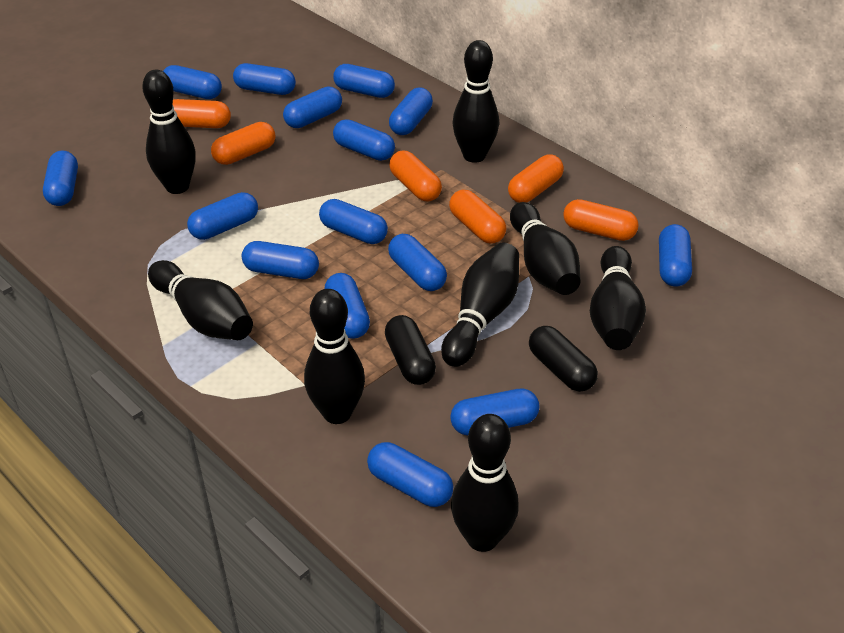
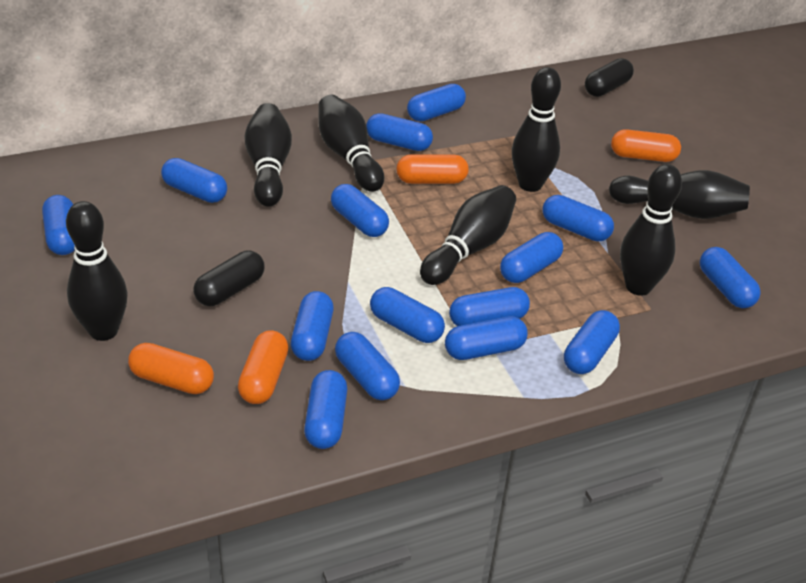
black bowling pin: [142,70,196,194] [148,260,253,340] [304,289,365,424] [441,242,519,367] [451,414,519,552] [452,40,499,163] [510,202,580,295] [590,246,646,350] = 8 -> [66,201,128,341] [244,103,292,207] [318,95,384,192] [420,185,516,285] [512,67,561,192] [609,170,750,219] [620,164,682,296] = 7
orange capsule: [172,99,231,128] [211,122,276,165] [389,150,442,202] [449,190,507,244] [508,155,564,203] [563,199,639,241] = 6 -> [128,343,214,394] [238,330,288,404] [396,154,469,184] [611,129,681,162] = 4

